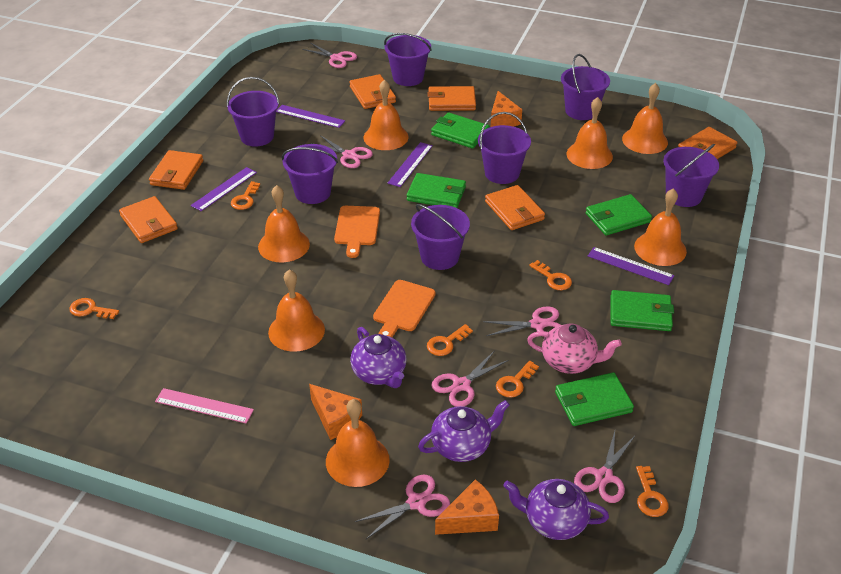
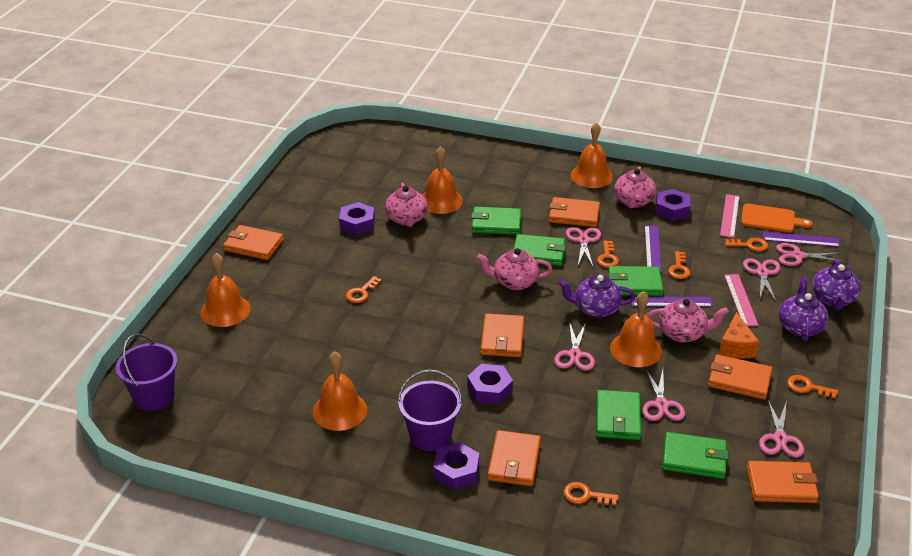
orange bell: [258,185,310,262] [268,269,325,352] [326,399,390,487] [364,79,409,150] [566,97,613,169] [622,83,668,154] [634,188,687,266] = 7 -> [201,253,251,327] [313,352,367,431] [423,146,463,214] [571,122,613,188] [610,291,662,367] = 5
orange cheese: [309,384,362,440] [435,479,499,535] [491,91,522,127] = 3 -> [719,312,759,359] = 1
orange cutting board: [334,206,380,258] [373,280,436,337] = 2 -> [741,203,812,232] = 1
pink ruler: [155,388,254,424] = 1 -> [720,194,740,238] [724,274,758,326] = 2
pink teapot: [527,324,622,374] = 1 -> [385,183,427,227] [477,248,552,290] [614,166,656,208] [647,299,729,342] = 4
purple bucket: [227,77,279,146] [282,144,338,204] [384,33,432,86] [411,204,470,270] [478,112,531,184] [561,54,610,120] [663,144,719,207] = 7 -> [116,334,178,411] [398,369,463,451] = 2
purple nut: none = 0 -> [339,202,375,235] [433,442,479,490] [467,364,513,404] [656,189,691,221] = 4
purple ruler: [191,167,257,211] [276,105,345,128] [387,142,433,187] [588,247,675,285] = 4 -> [631,296,713,307] [645,225,662,272] [763,232,841,247] = 3

